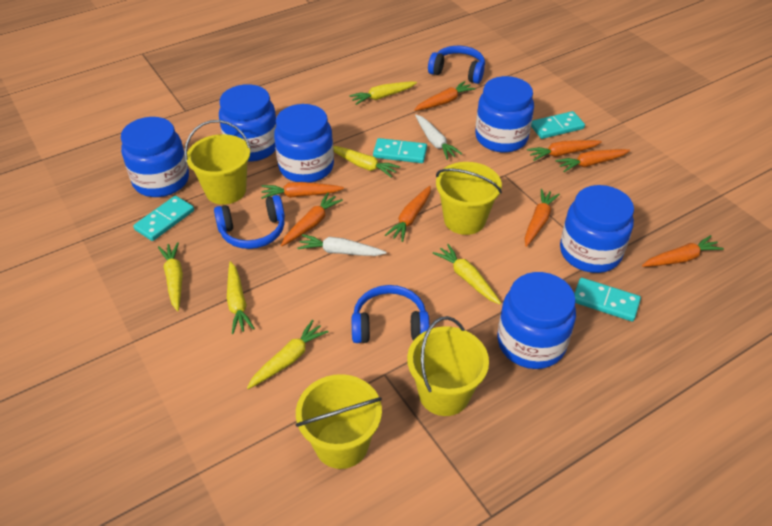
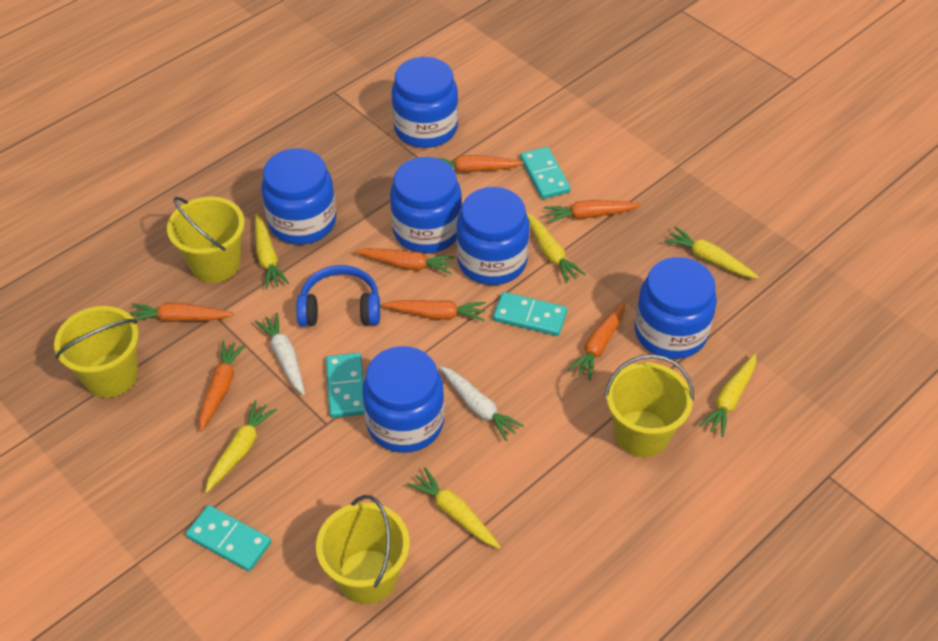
blue headphones: [214,195,285,249] [352,285,430,343] [428,46,485,84] = 3 -> [296,265,380,326] = 1
orange carrot: [261,182,344,199] [281,193,343,246] [385,186,431,242] [414,81,475,111] [525,189,560,247] [527,140,602,161] [556,149,630,172] [642,235,724,267] = 8 -> [130,303,234,322] [199,341,246,431] [355,248,455,274] [382,300,486,321] [438,155,524,173] [544,200,641,224] [568,301,625,380] = 7

